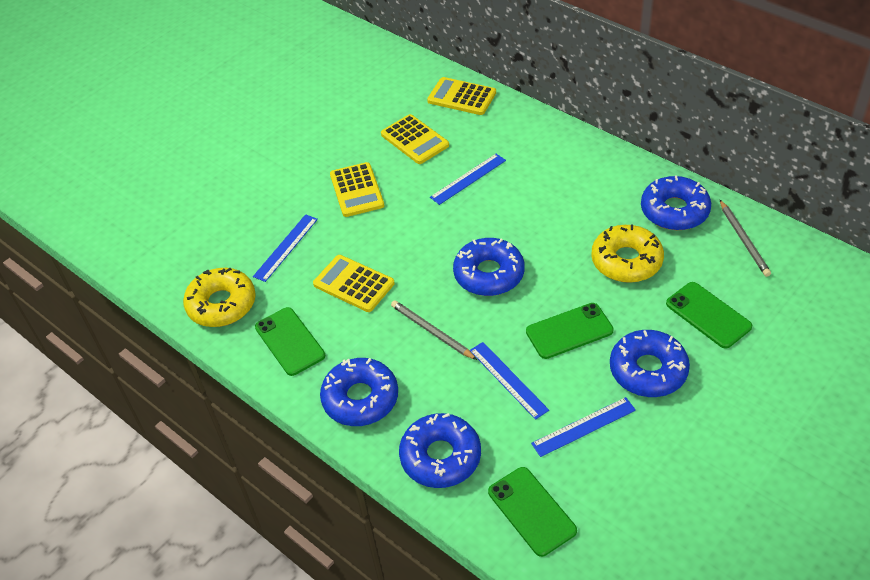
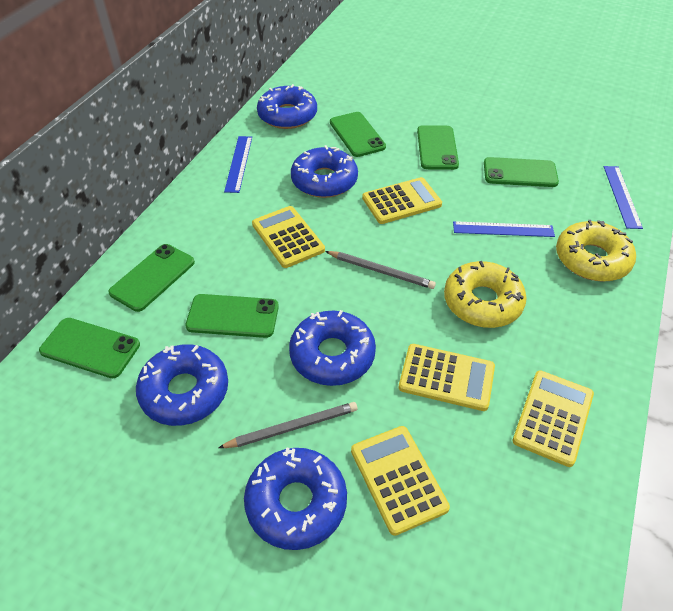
blue ruler: [253,214,318,282] [430,154,506,205] [470,342,549,420] [531,397,636,457] = 4 -> [224,136,252,193] [453,221,555,237] [604,166,643,229] = 3
green phone: [255,307,325,376] [488,467,577,557] [526,303,614,359] [666,282,752,349] = 4 -> [39,318,140,378] [108,244,195,312] [185,294,279,338] [330,112,386,157] [417,125,459,170] [484,157,559,187] = 6
yellow calculator: [313,255,395,312] [330,162,384,217] [381,114,449,164] [427,77,496,115] = 4 -> [252,206,325,268] [351,426,450,536] [362,177,442,224] [399,344,495,411] [513,370,594,467] = 5

